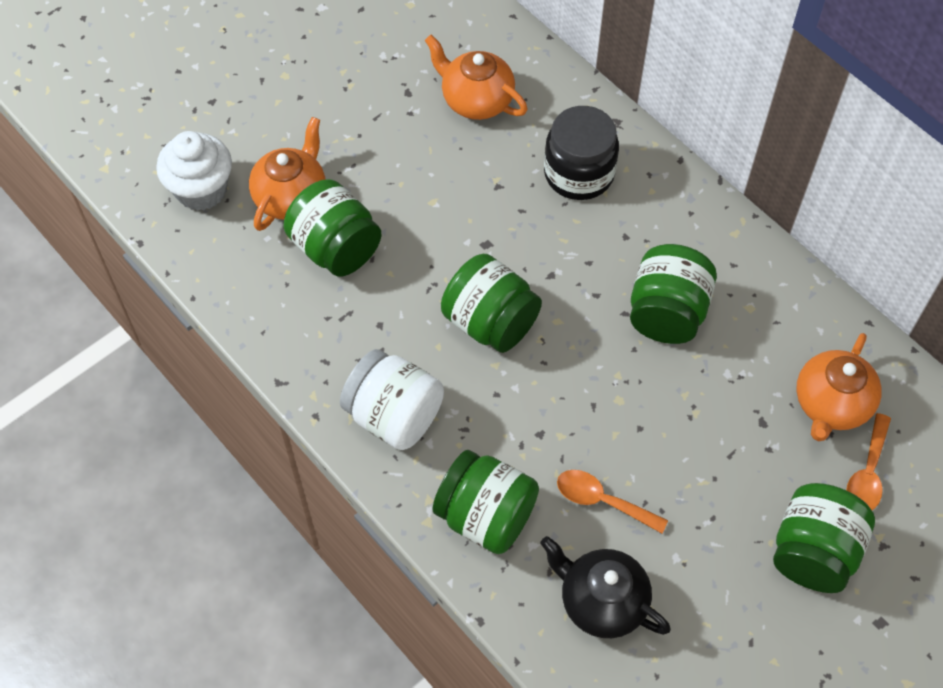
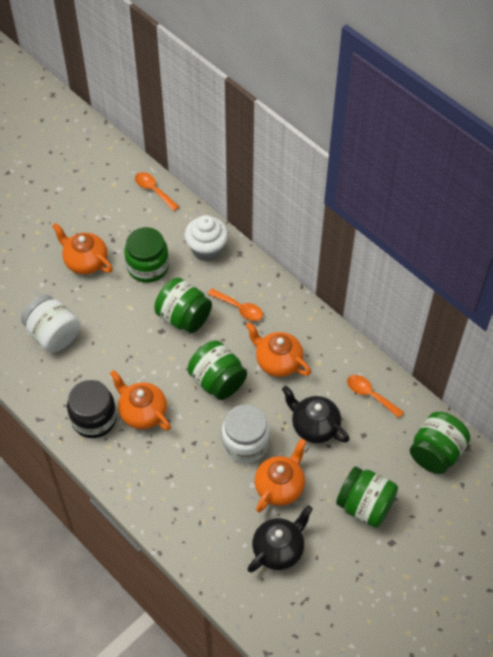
black teapot: [540,536,671,638] = 1 -> [247,505,313,573] [282,386,350,443] = 2
orange spoon: [557,470,668,533] [846,413,891,510] = 2 -> [135,172,179,211] [208,288,263,321] [347,375,404,418] = 3
orange teapot: [249,117,325,231] [425,35,528,120] [796,333,882,441] = 3 -> [52,223,113,274] [110,370,171,431] [246,322,311,377] [255,439,306,512] = 4
white jar: [340,349,444,450] = 1 -> [21,295,80,352] [222,404,270,463] = 2

